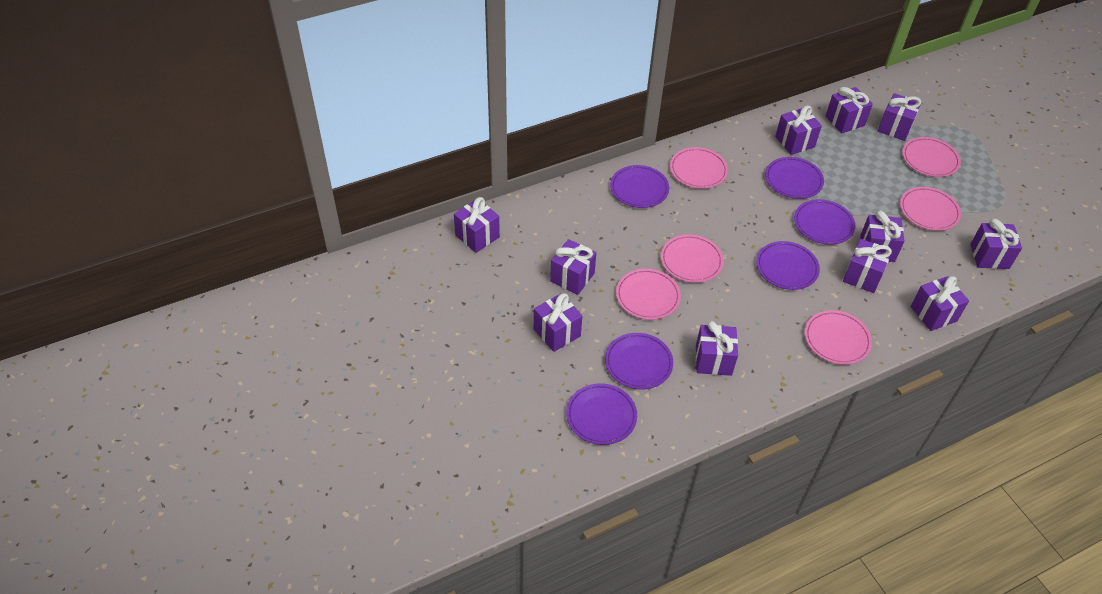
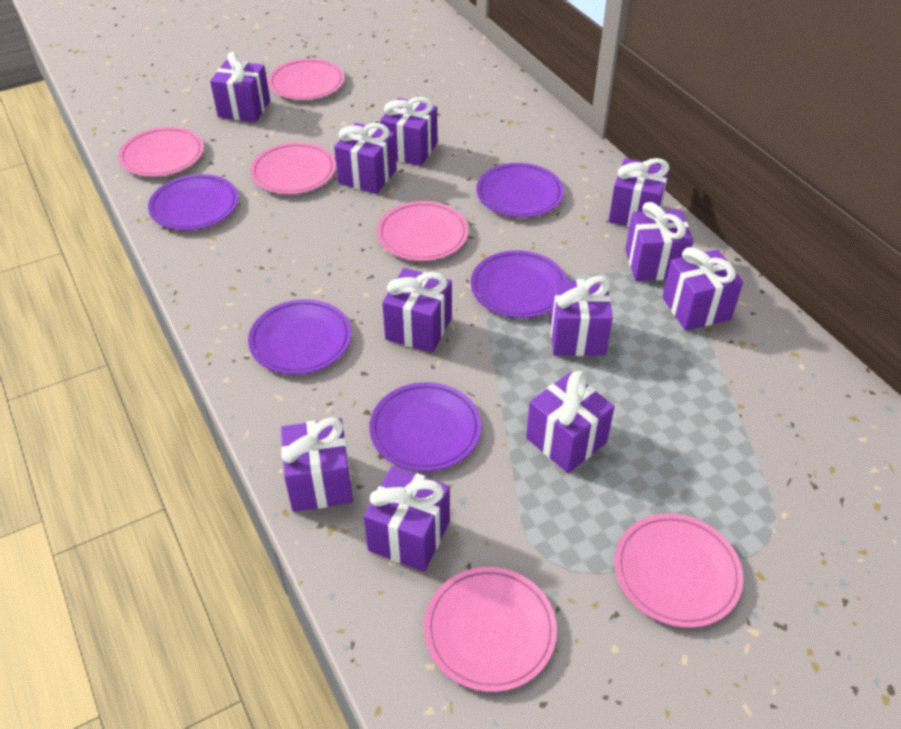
purple plate: [566,383,637,445] [605,333,673,390] [610,165,669,208] [756,241,820,290] [765,157,824,199] [794,199,855,245] = 6 -> [148,174,238,230] [248,299,351,375] [369,382,481,471] [471,250,567,318] [476,163,564,218] = 5

